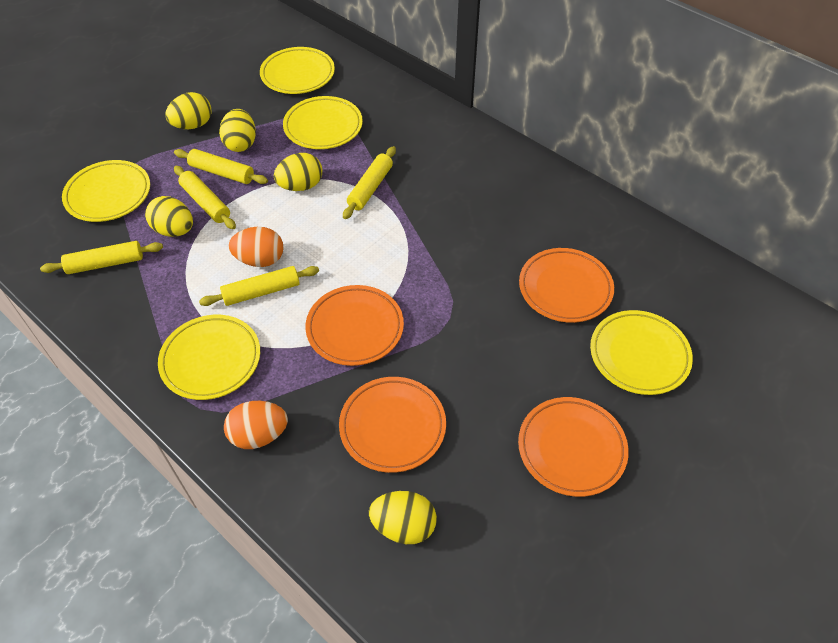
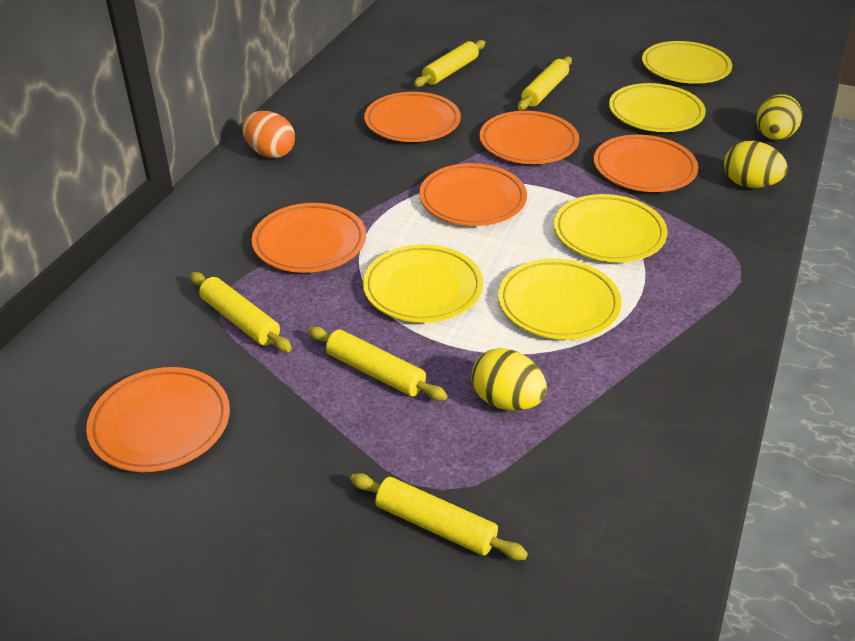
orange egg: [224,401,288,449] [229,227,284,267] = 2 -> [242,111,295,158] = 1
orange plate: [305,285,404,366] [339,377,446,473] [518,397,629,497] [519,248,614,323] = 4 -> [86,367,230,472] [252,203,366,273] [364,92,461,142] [419,163,527,226] [479,111,579,164] [594,135,698,192] = 6
yellow egg: [145,196,193,237] [165,92,211,129] [219,109,256,152] [274,153,322,191] [369,491,437,544] = 5 -> [471,348,547,410] [724,141,788,188] [757,94,802,140] = 3

